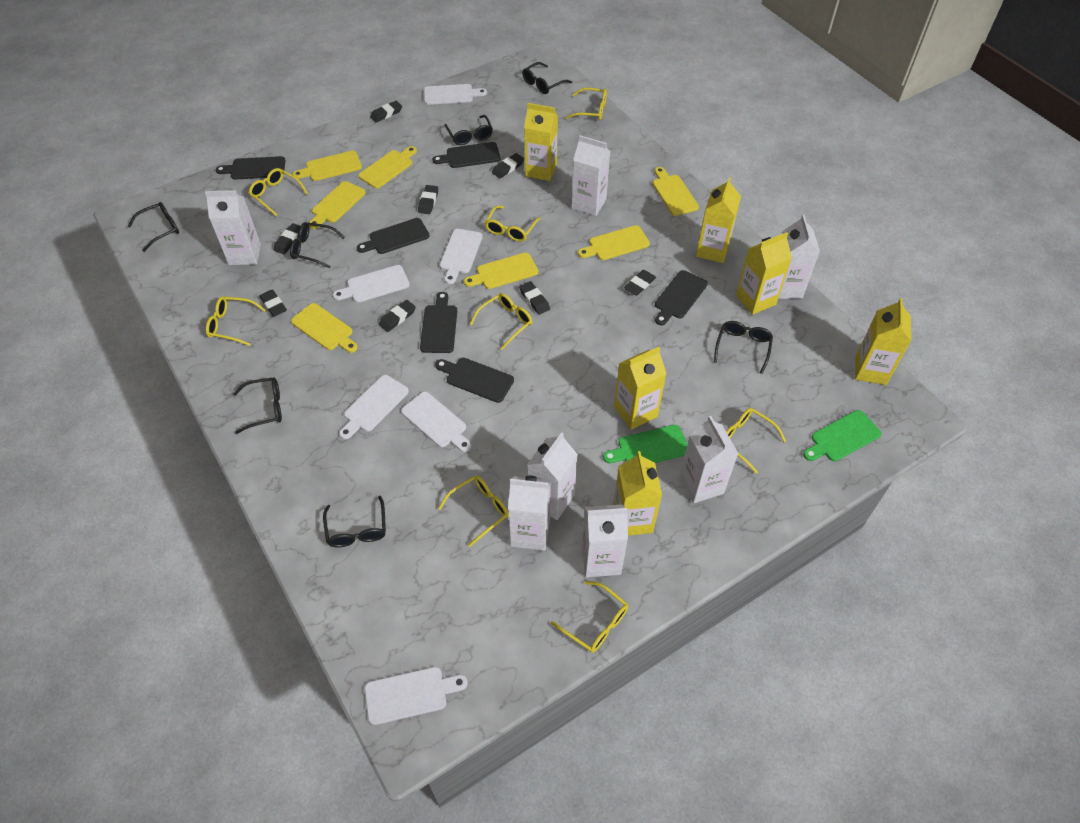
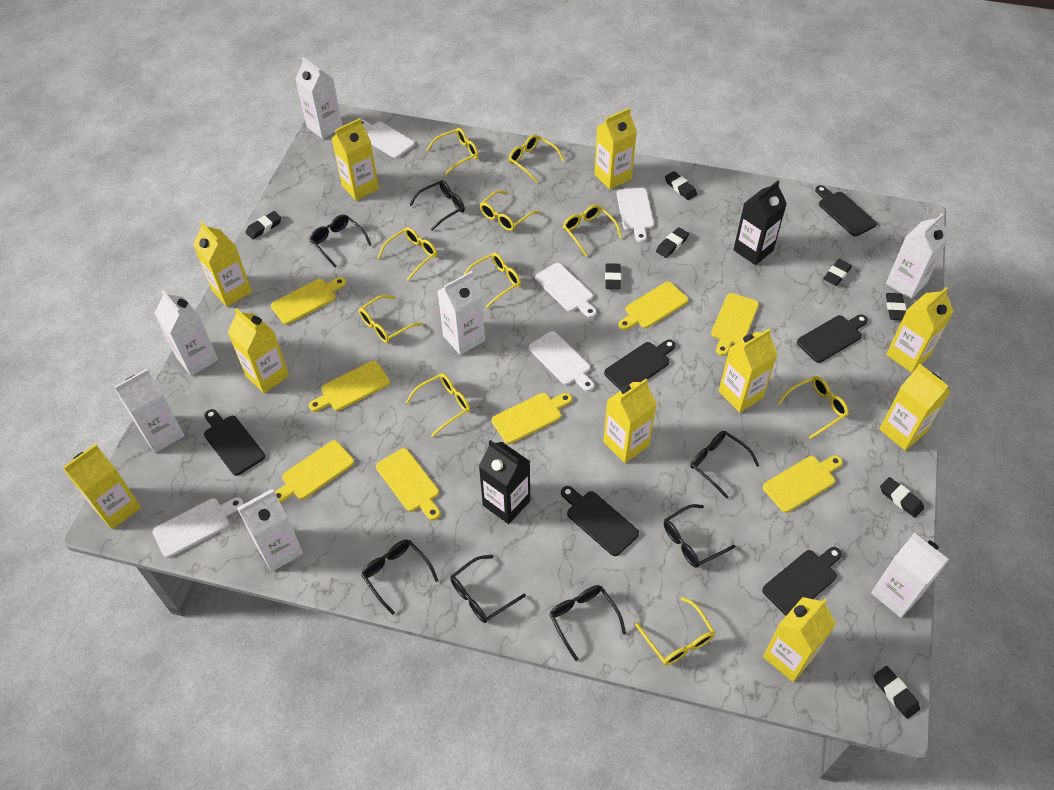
black carton: none = 0 -> [479,440,530,524] [733,180,787,265] = 2
green cutting board: [603,425,687,463] [803,410,882,461] = 2 -> none = 0
white cutting board: [333,265,410,303] [339,375,409,439] [365,667,468,725] [401,392,472,452] [424,84,487,105] [440,229,483,284] = 6 -> [153,497,244,558] [361,120,415,158] [529,331,594,391] [535,263,597,318] [617,188,654,242] = 5
yellow carton: [524,103,558,181] [613,451,662,536] [614,347,667,430] [696,177,741,263] [736,232,792,315] [855,298,911,385] = 6 -> [63,444,141,529] [193,221,252,307] [228,308,289,393] [332,118,379,201] [594,108,637,190] [603,379,657,463] [719,328,778,413] [763,597,836,682] [879,364,951,450] [886,287,954,373] = 10
yellow cutting board: [291,303,358,353] [293,151,362,181] [309,181,366,229] [358,146,417,188] [464,252,538,289] [578,225,650,260] [653,167,699,216] = 7 -> [271,277,346,325] [275,440,354,503] [309,361,390,412] [376,448,440,520] [492,393,572,444] [618,282,688,330] [711,293,759,356] [763,455,843,513] = 8
yellow glasses: [206,296,266,346] [249,168,308,216] [438,476,509,547] [470,293,532,350] [485,206,541,242] [551,581,628,653] [566,88,607,120] [726,408,786,474] = 8 -> [359,295,422,343] [378,227,437,281] [405,373,470,437] [426,128,479,175] [464,253,521,308] [480,190,539,231] [509,134,565,183] [563,204,622,256] [635,597,715,665] [778,376,849,439] = 10

